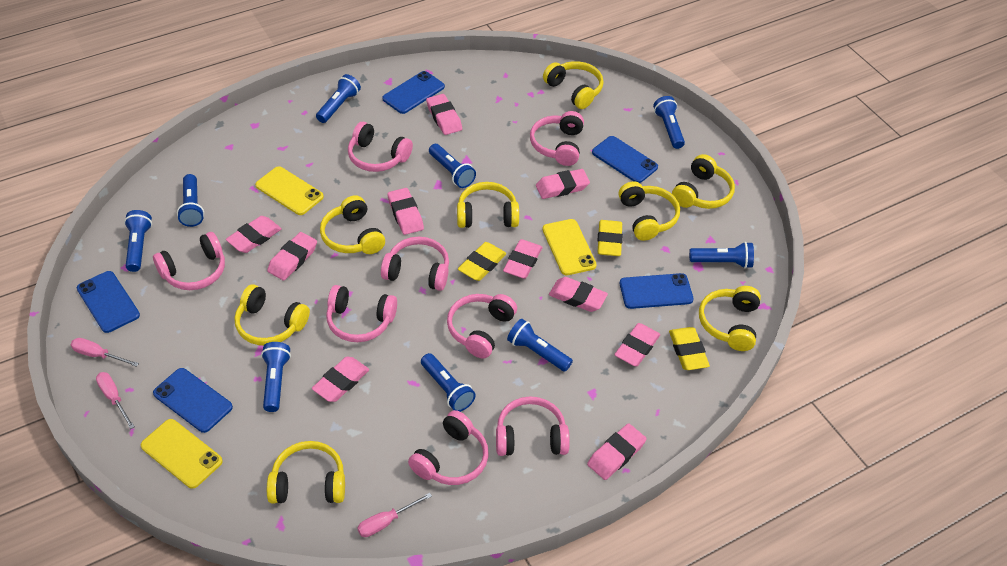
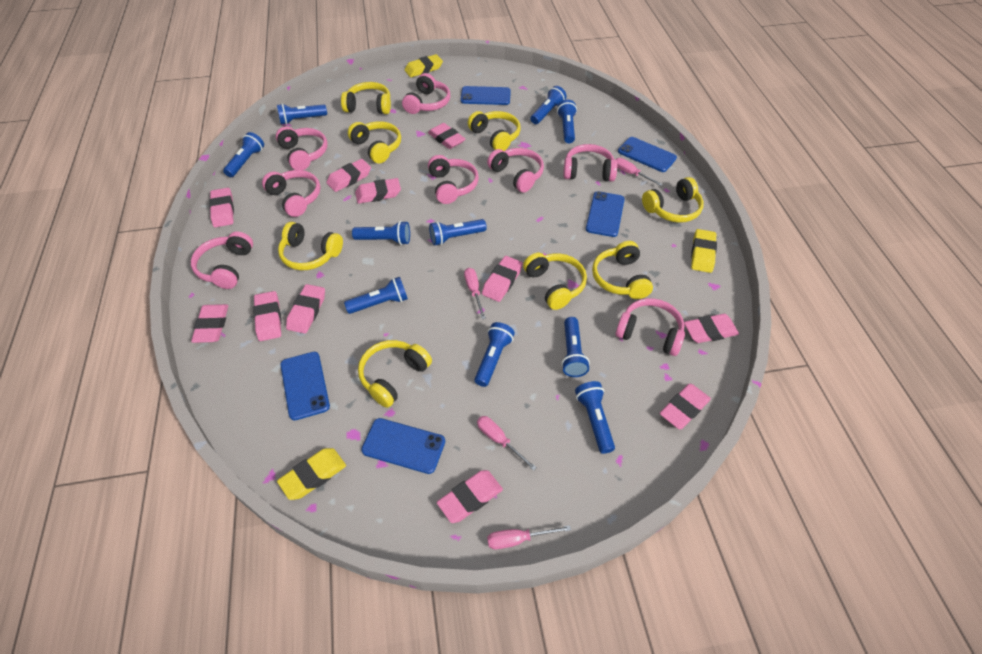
blue flashlight: [124,210,152,272] [177,174,204,227] [261,342,291,412] [316,74,361,123] [421,353,476,412] [429,144,476,188] [507,319,573,372] [653,96,685,149] [689,242,754,268] = 9 -> [223,132,264,177] [277,103,327,125] [344,277,408,314] [352,221,410,245] [429,219,487,246] [474,322,515,387] [530,86,567,124] [557,100,577,143] [561,317,590,377] [575,381,615,454] = 10
pink eraser: [226,216,282,253] [267,232,317,281] [312,357,369,402] [387,188,424,235] [426,94,462,135] [503,239,543,279] [536,169,590,199] [549,277,608,312] [587,423,646,480] [614,323,660,366] = 10 -> [191,304,228,343] [209,188,234,227] [253,291,281,341] [286,284,325,334] [326,159,371,192] [355,178,401,204] [428,123,465,149] [437,470,503,523] [482,256,523,302] [660,384,711,429] [684,314,739,343] = 11
pink screwdriver: [71,338,139,367] [96,372,135,429] [357,493,432,537] = 3 -> [464,268,486,319] [477,416,537,471] [487,525,571,549] [615,158,663,186] = 4
yellow phone: [141,419,223,489] [255,166,324,215] [542,219,597,275] = 3 -> none = 0

